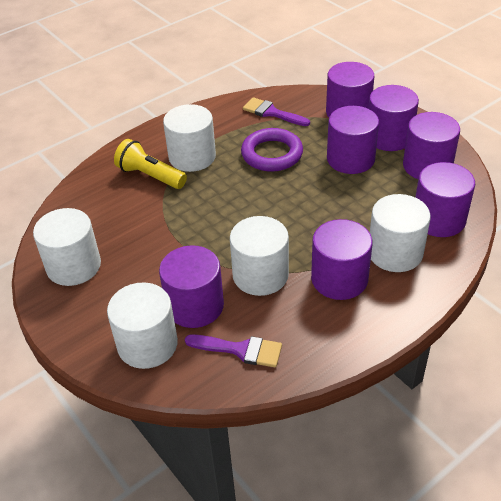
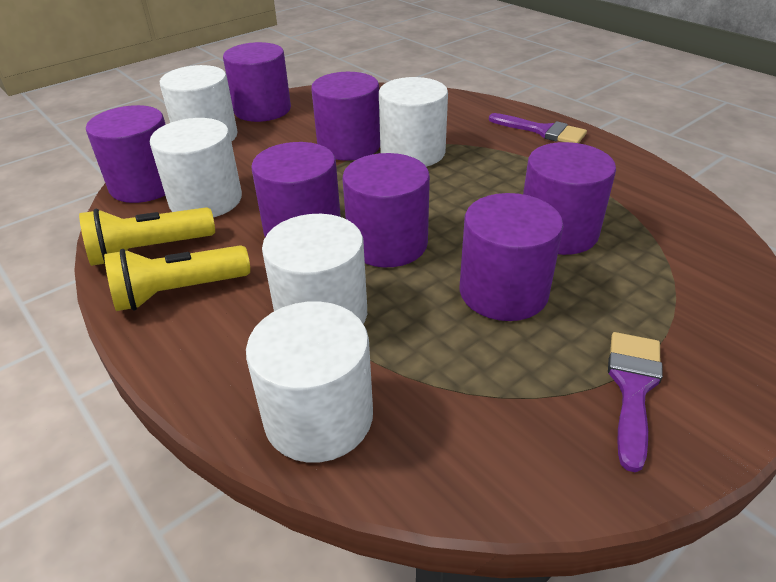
purple ring: [241,128,303,172] = 1 -> none = 0
yellow flashlight: [114,139,187,189] = 1 -> [79,207,215,266] [104,245,250,311] = 2

